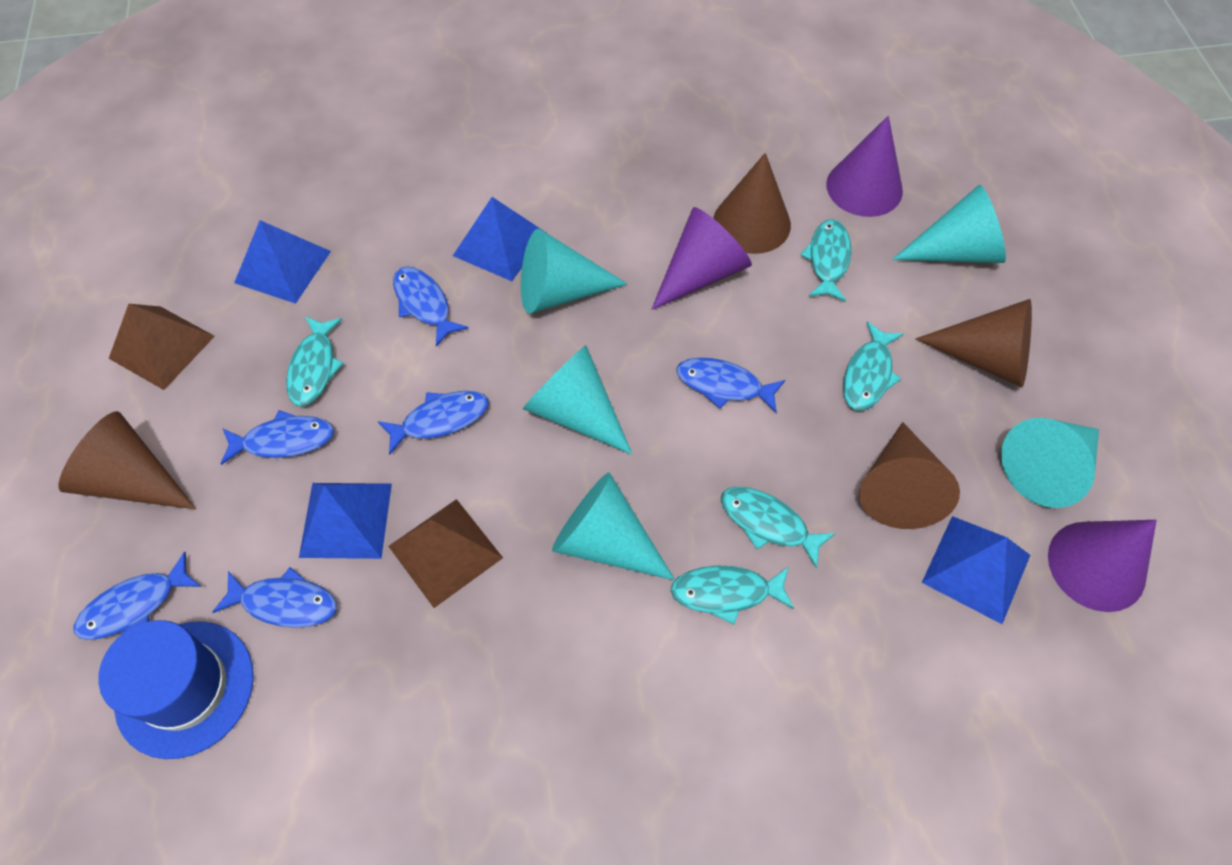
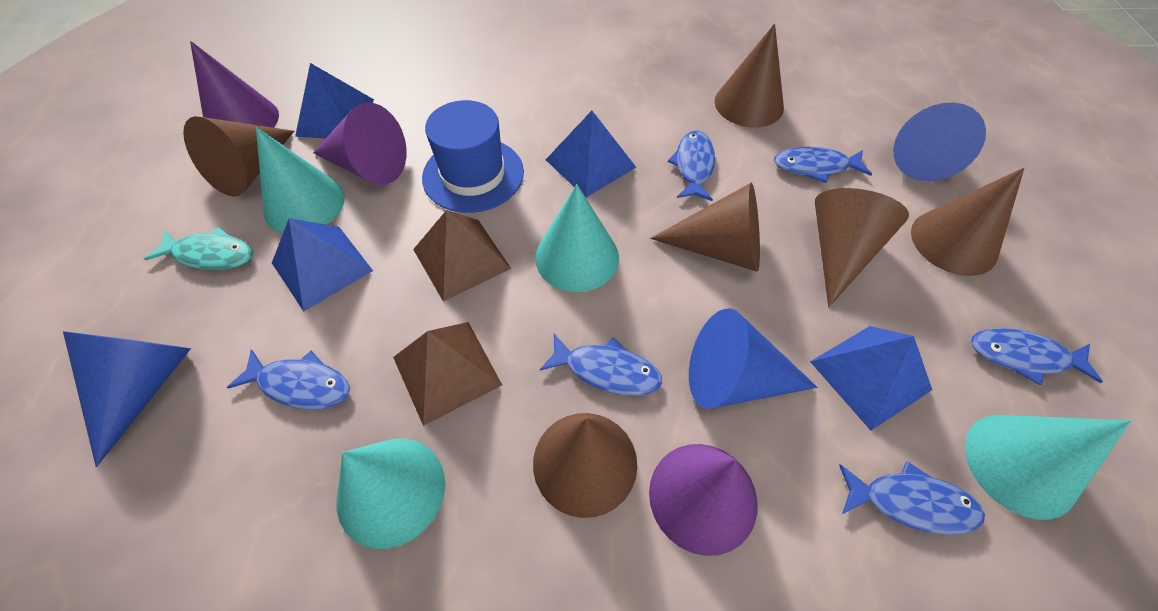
blue cone: none = 0 -> [63,331,191,467] [689,308,818,409] [893,103,986,181] = 3
brown cone: [58,411,196,509] [713,153,791,254] [859,422,960,529] [915,299,1032,387] = 4 -> [183,116,294,197] [533,413,637,518] [650,183,760,271] [715,23,784,127] [815,188,909,307] [911,168,1024,276] = 6
turquoise cone: [521,229,627,314] [523,345,632,455] [552,472,675,580] [892,185,1006,263] [1001,418,1099,508] = 5 -> [256,127,345,233] [336,439,445,549] [535,184,619,292] [965,415,1131,520] = 4
turquoise fish: [286,317,344,407] [671,566,794,624] [721,487,836,569] [800,219,851,302] [843,321,903,411] = 5 -> [144,227,253,270] = 1

